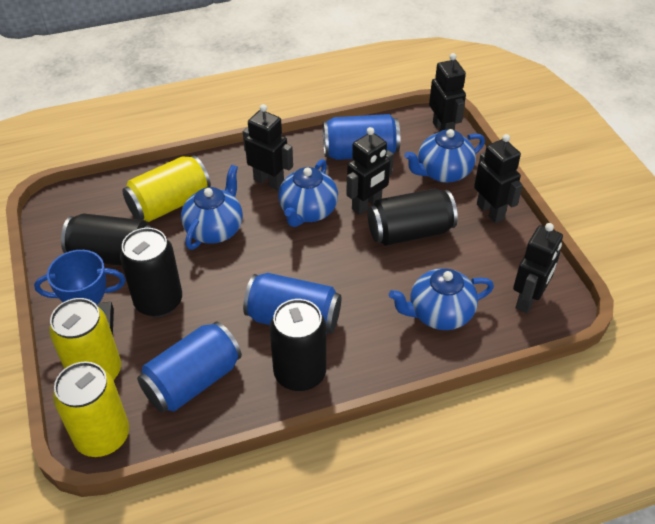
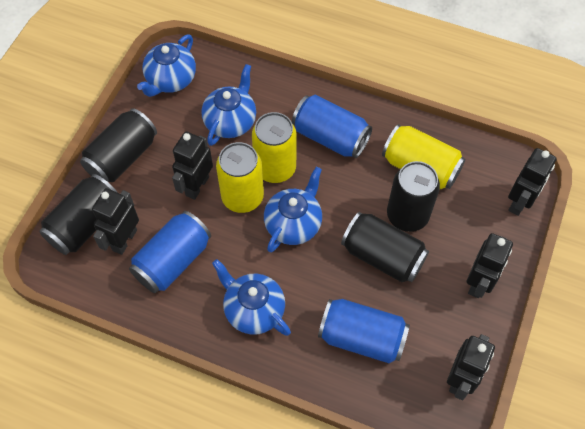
blue trophy: [34,250,126,335] = 1 -> none = 0

